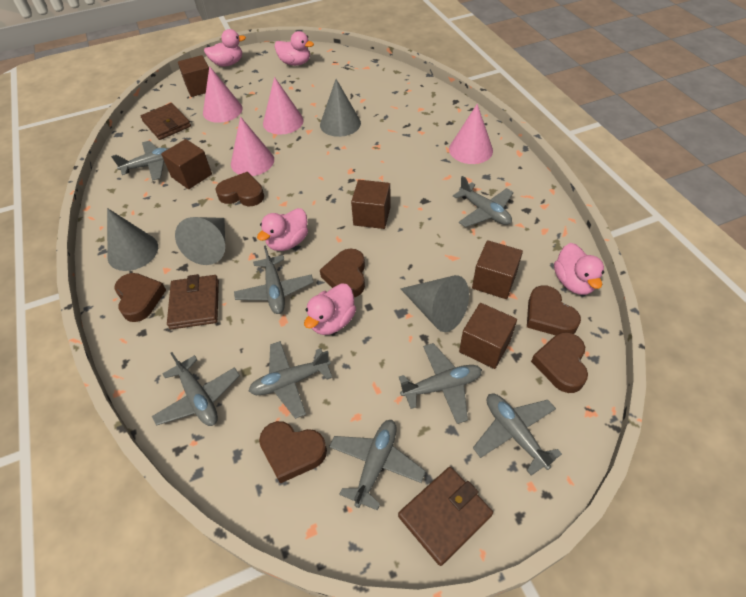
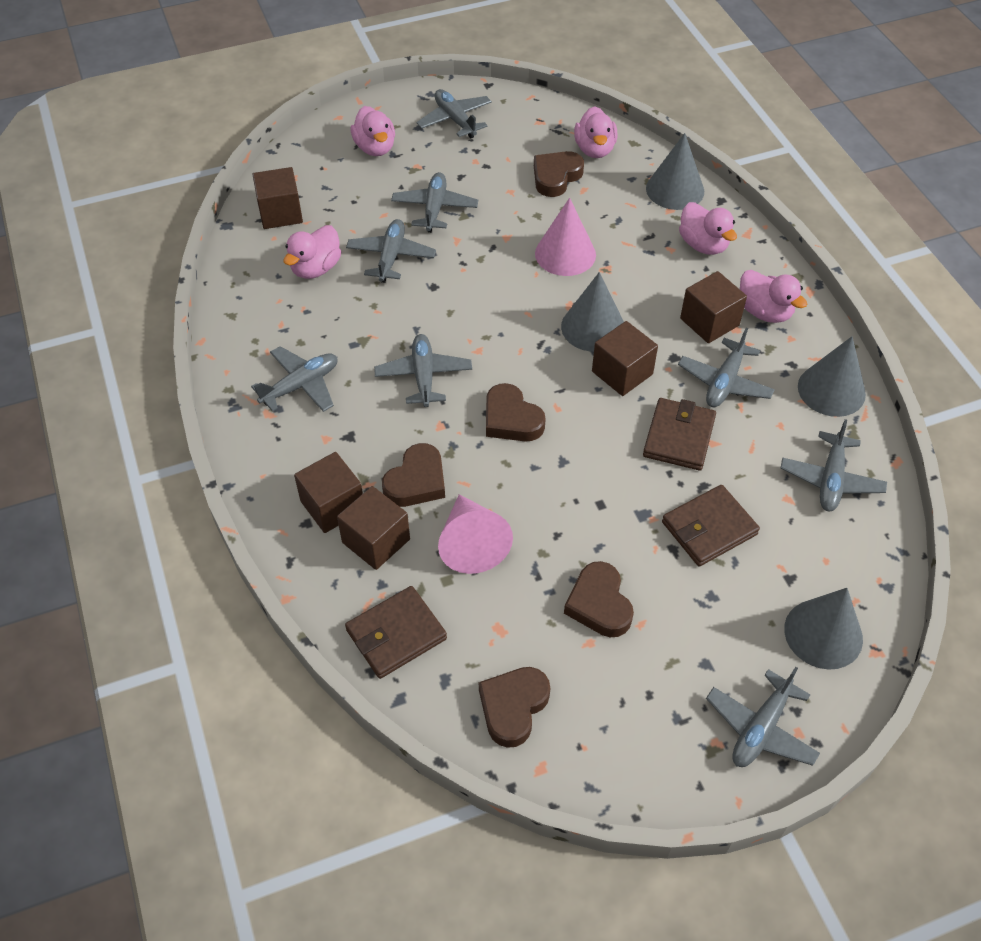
brown heart: [114,273,166,322] [215,172,264,206] [259,421,327,484] [320,249,365,297] [527,285,581,335] [531,332,588,393] = 6 -> [382,443,445,507] [479,667,550,748] [486,383,546,442] [534,151,584,197] [564,561,634,637] = 5
pink cone: [203,66,243,123] [231,117,274,176] [263,77,304,135] [449,104,493,164] = 4 -> [438,494,513,574] [535,198,596,276] = 2

